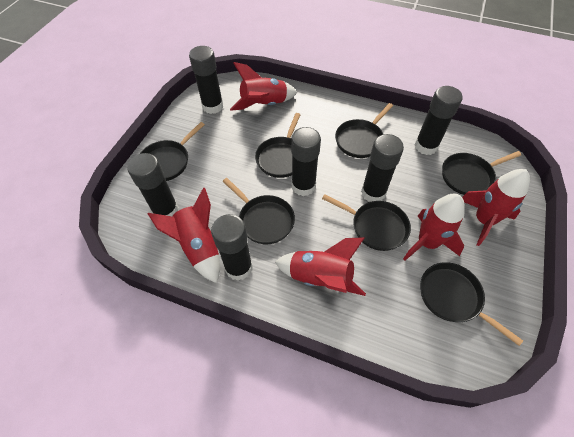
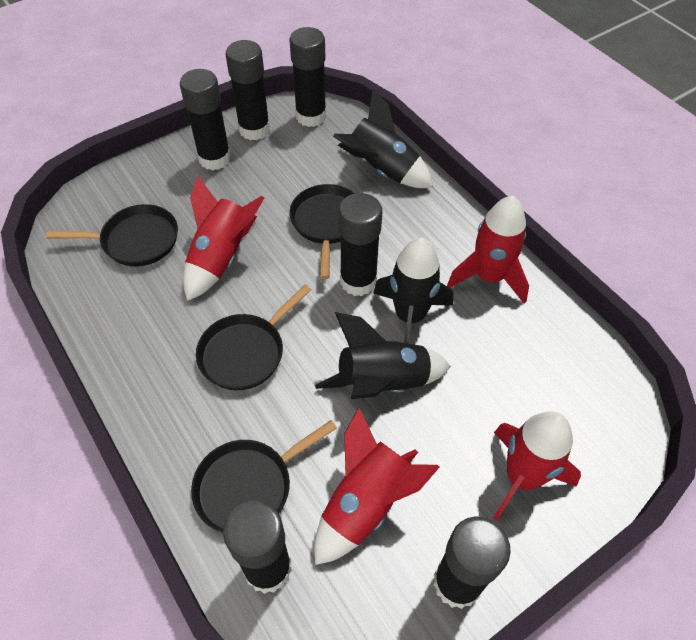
black pan: [140,122,205,181] [222,178,295,244] [255,113,300,178] [322,194,411,251] [335,103,393,158] [420,262,523,346] [442,151,521,195] = 7 -> [46,204,178,266] [191,420,337,533] [196,285,311,390] [289,184,355,279] = 4
black rocket: none = 0 -> [315,312,451,399] [333,89,433,188] [373,238,453,343] = 3
red rocket: [148,188,220,283] [230,62,297,111] [275,237,366,296] [403,194,465,260] [462,169,530,246] = 5 -> [183,176,264,301] [314,407,440,565] [447,196,529,304] [493,411,581,521] = 4

